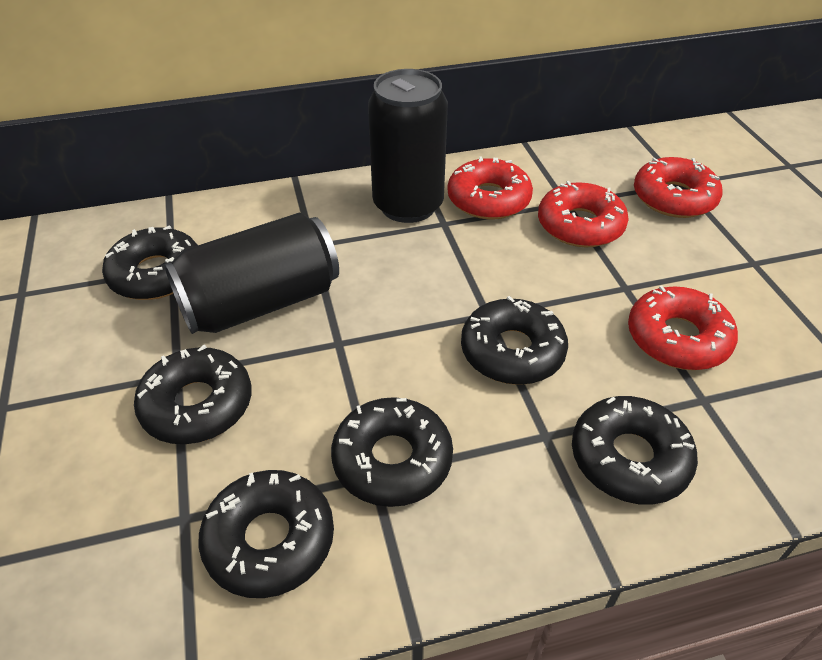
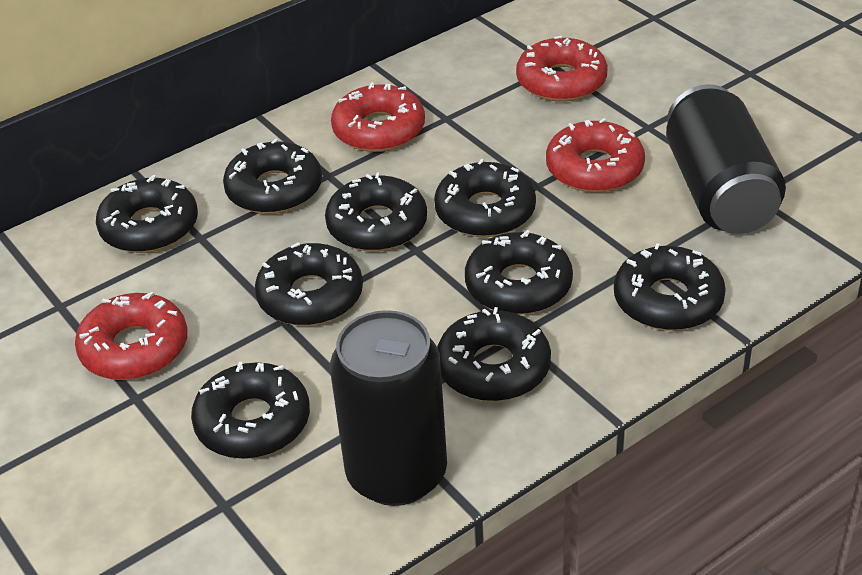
black donut: [102,225,198,300] [134,345,252,444] [198,470,334,598] [331,397,453,507] [461,296,568,385] [572,396,698,504] = 6 -> [96,175,198,253] [191,362,310,459] [223,138,322,214] [255,243,363,326] [325,173,427,252] [434,159,536,237] [437,307,551,401] [465,230,573,315] [614,243,726,330] = 9

